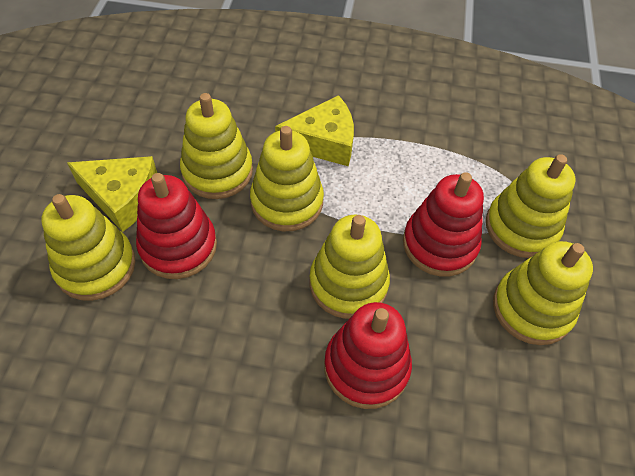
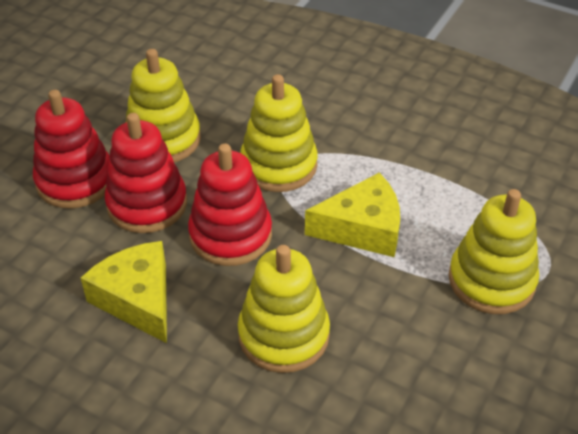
yellow stacking toy: [41,194,135,301] [180,93,253,199] [250,126,324,231] [310,215,390,319] [486,154,576,258] [493,241,593,345] = 6 -> [125,49,201,162] [238,245,330,373] [240,74,318,192] [449,189,539,314] = 4

